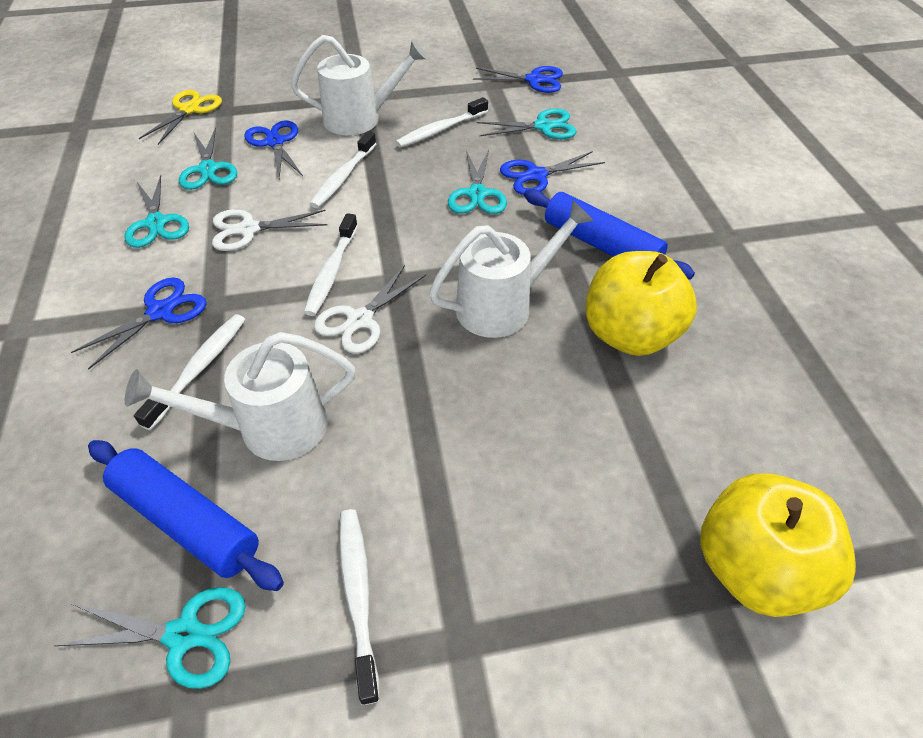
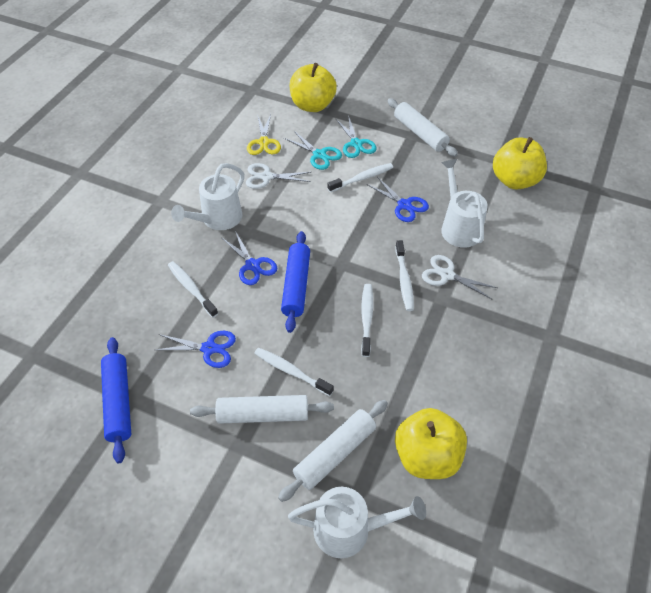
blue scissors: [71,277,207,370] [244,120,303,179] [473,66,563,93] [500,151,605,195] = 4 -> [155,331,236,368] [221,231,277,285] [366,177,429,222] = 3
turquoise scissors: [54,587,246,689] [125,175,189,248] [179,127,237,190] [448,150,507,214] [477,108,577,139] = 5 -> [284,131,342,170] [336,115,377,158] = 2
white rolling pin: none = 0 -> [190,395,334,424] [278,400,388,502] [387,98,458,157] = 3
yellow apple: [585,251,697,356] [700,473,856,617] = 2 -> [289,63,337,112] [395,408,467,479] [493,137,547,190] = 3

